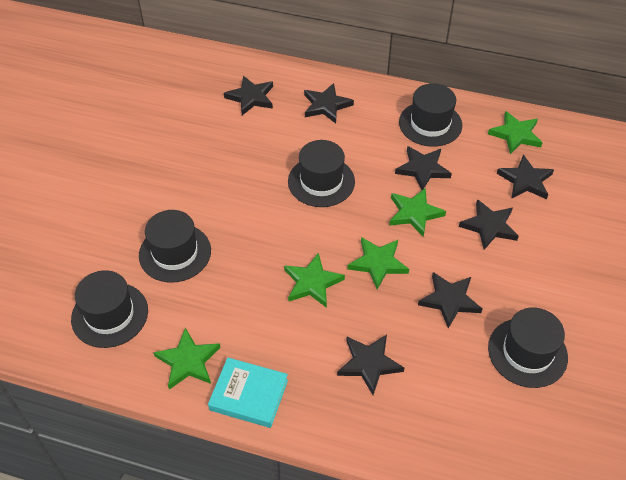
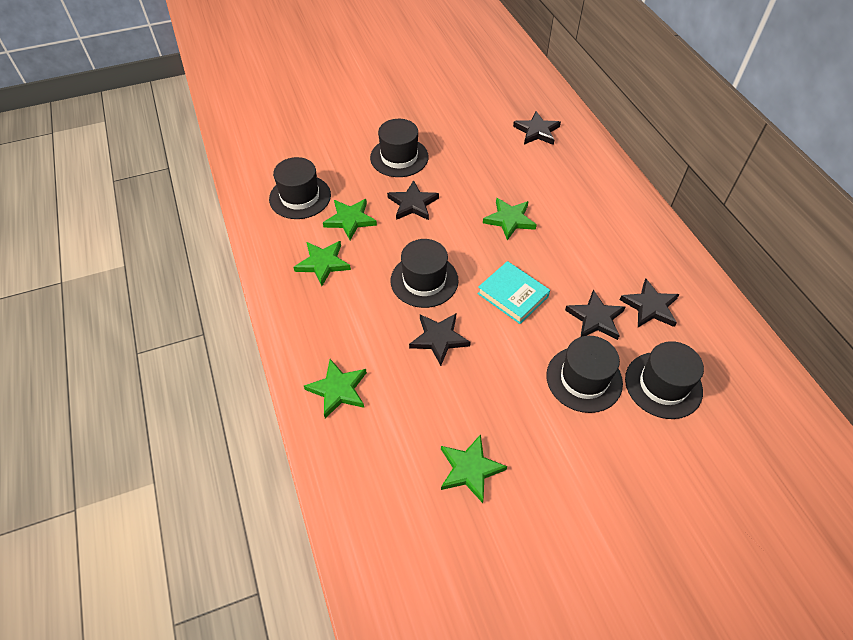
black star: [224,76,273,115] [304,83,354,124] [337,334,404,395] [395,146,452,190] [418,272,482,329] [459,199,519,250] [497,154,554,199] = 7 -> [387,180,439,220] [409,314,471,366] [513,111,561,145] [565,289,625,340] [620,279,679,327] = 5

